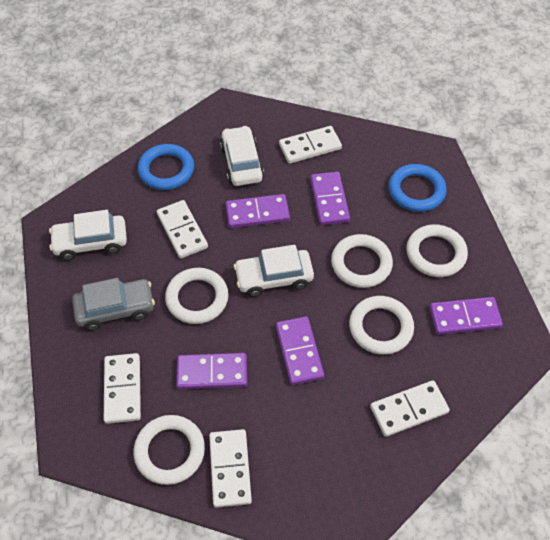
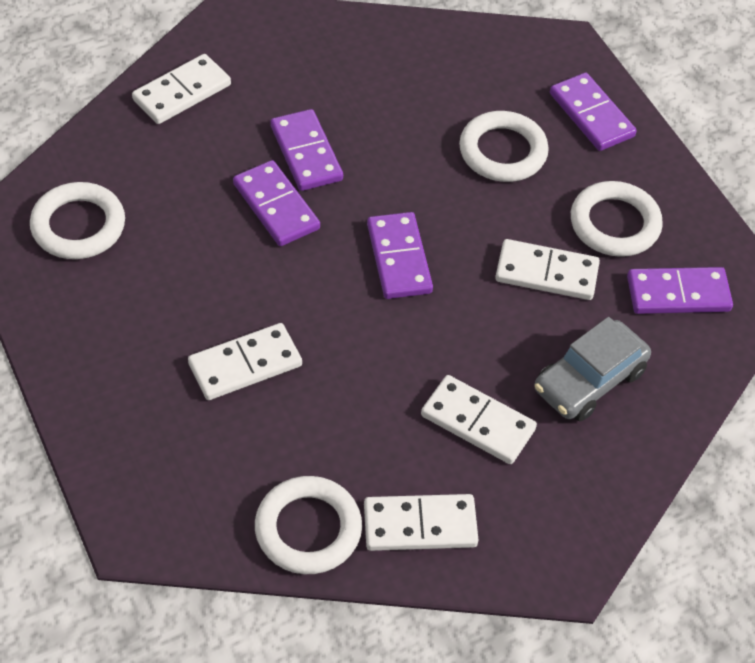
blue ring: [137,144,194,190] [389,164,447,212] = 2 -> none = 0
white car: [49,210,127,260] [220,126,264,186] [234,245,314,297] = 3 -> none = 0
white ring: [133,415,205,485] [165,268,229,324] [331,234,393,288] [349,296,414,355] [406,224,468,277] = 5 -> [30,182,125,259] [255,476,362,574] [459,111,549,182] [571,181,663,257] = 4

